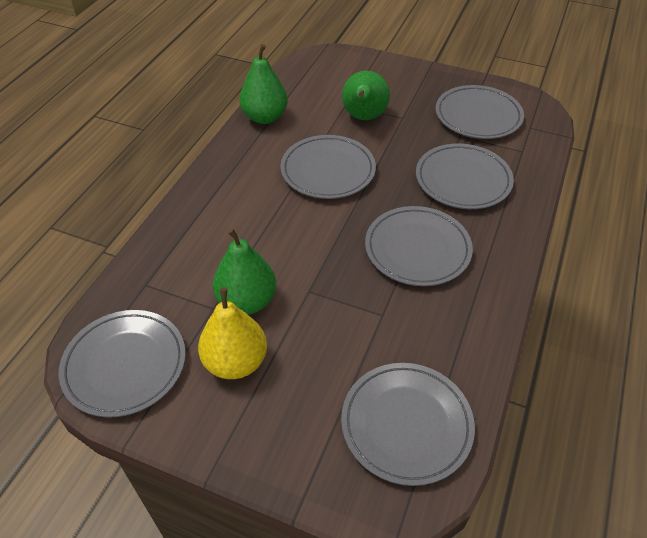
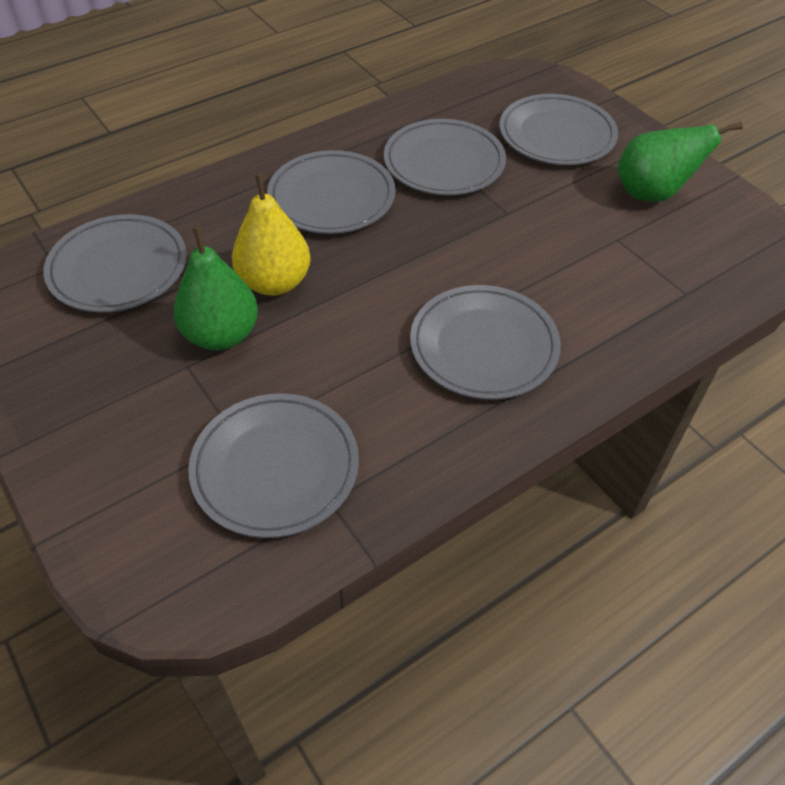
green pear: [213,228,276,314] [239,44,288,124] [342,71,390,120] = 3 -> [174,226,258,350] [618,122,743,202] = 2

